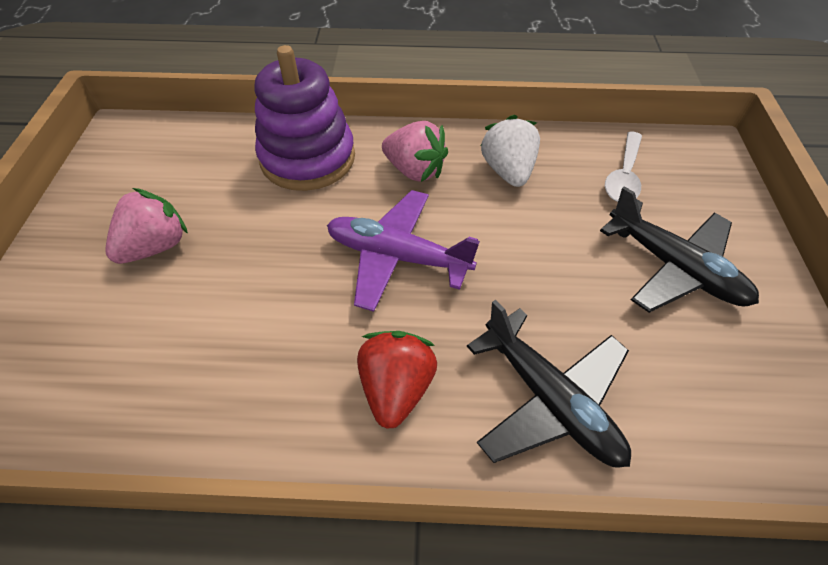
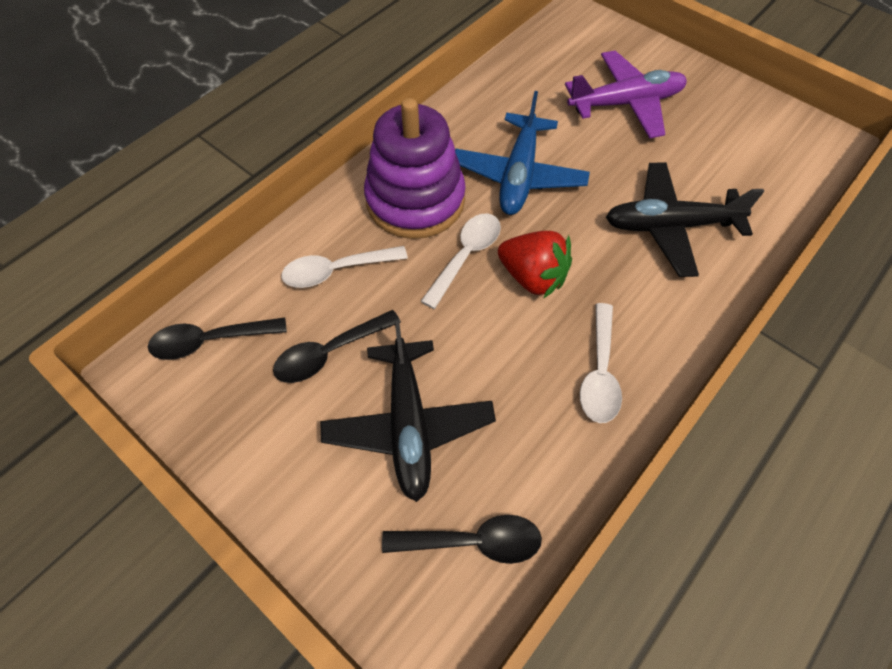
black spoon: none = 0 -> [148,317,287,360] [273,310,401,383] [382,515,542,564] = 3
blue plane: none = 0 -> [455,91,590,215] = 1
pink strawberry: [105,188,188,264] [382,121,448,182] = 2 -> none = 0
white spoon: [605,132,642,202] = 1 -> [281,246,408,288] [421,214,501,309] [580,303,622,423] = 3
white strawberry: [480,115,540,187] = 1 -> none = 0

